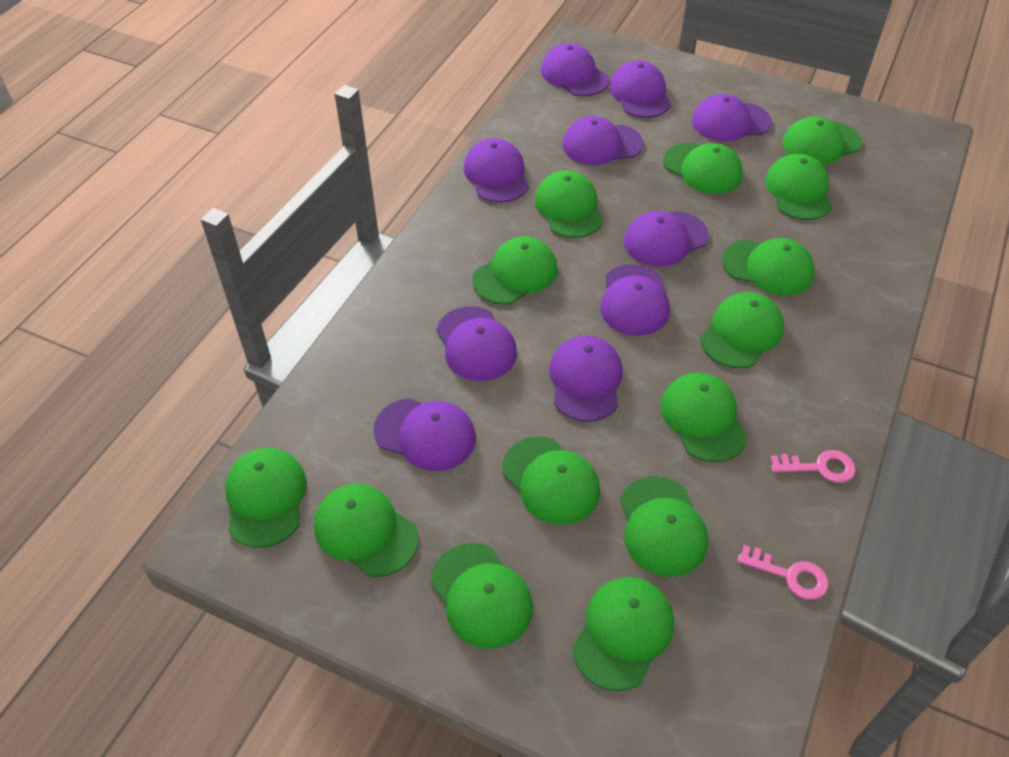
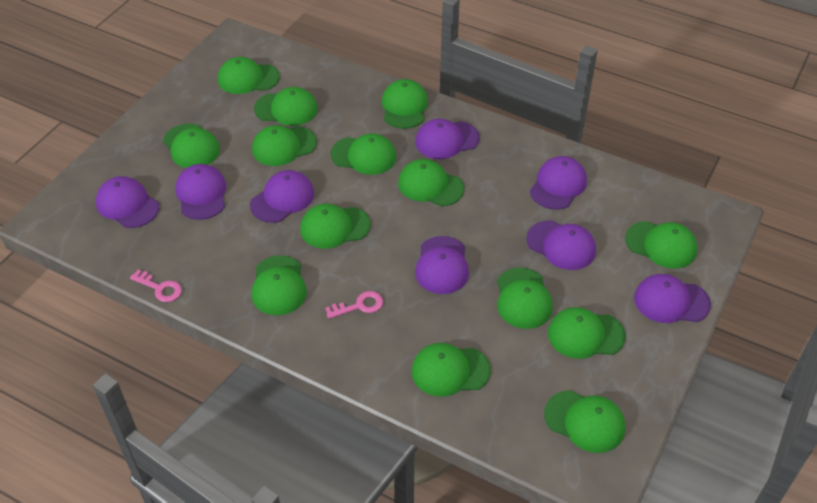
purple cap: [374,398,476,471] [436,306,517,381] [464,138,529,203] [541,43,609,96] [549,336,623,422] [562,116,643,165] [600,264,670,336] [609,60,671,118] [624,211,709,267] [692,94,772,141] = 10 -> [96,176,159,228] [175,164,226,220] [250,170,314,223] [415,119,480,159] [415,236,469,294] [526,220,596,270] [530,156,587,210] [634,274,711,323] = 8

